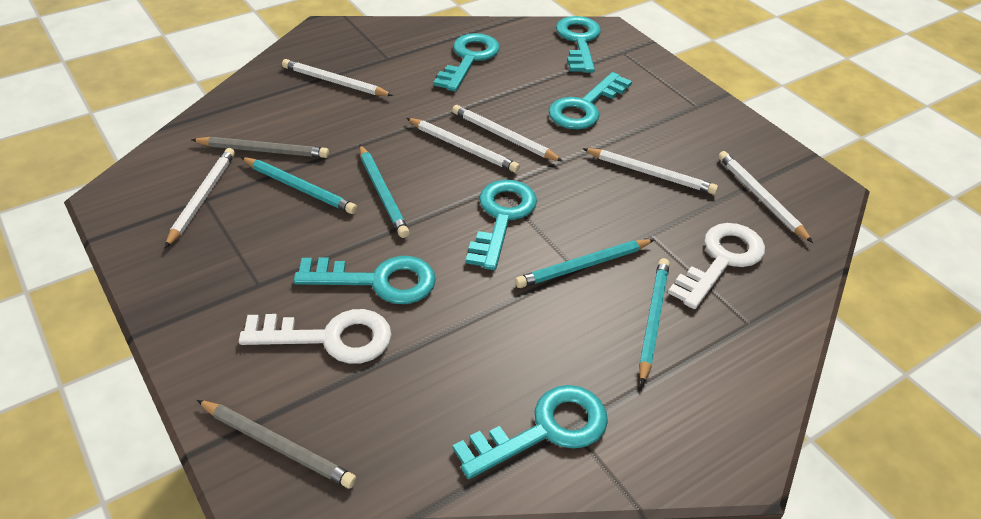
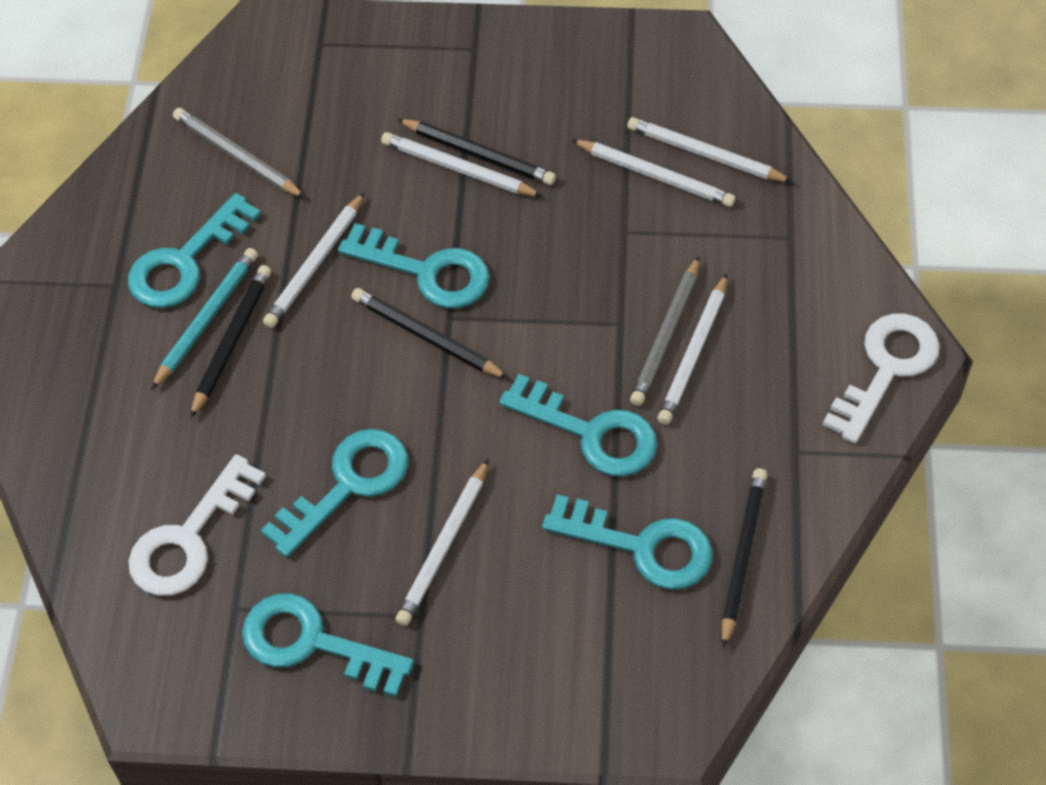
black pencil: none = 0 -> [190,265,271,418] [351,288,509,379] [397,119,556,185] [722,468,767,648] = 4
turquoise pencil: [241,157,357,214] [359,145,409,238] [515,239,654,288] [639,258,670,385] = 4 -> [151,248,258,390] = 1

